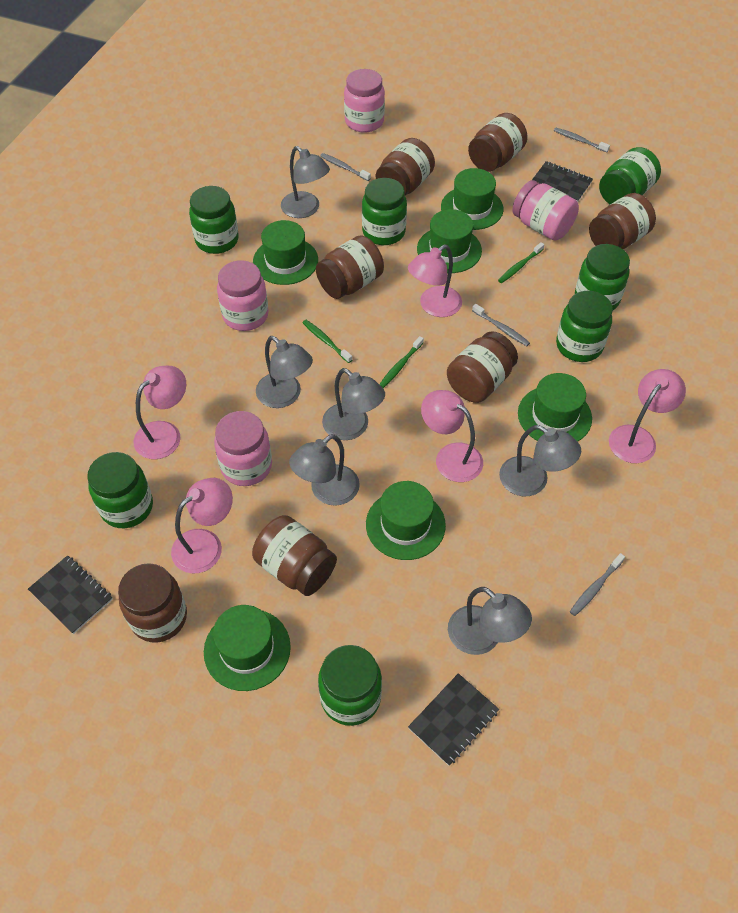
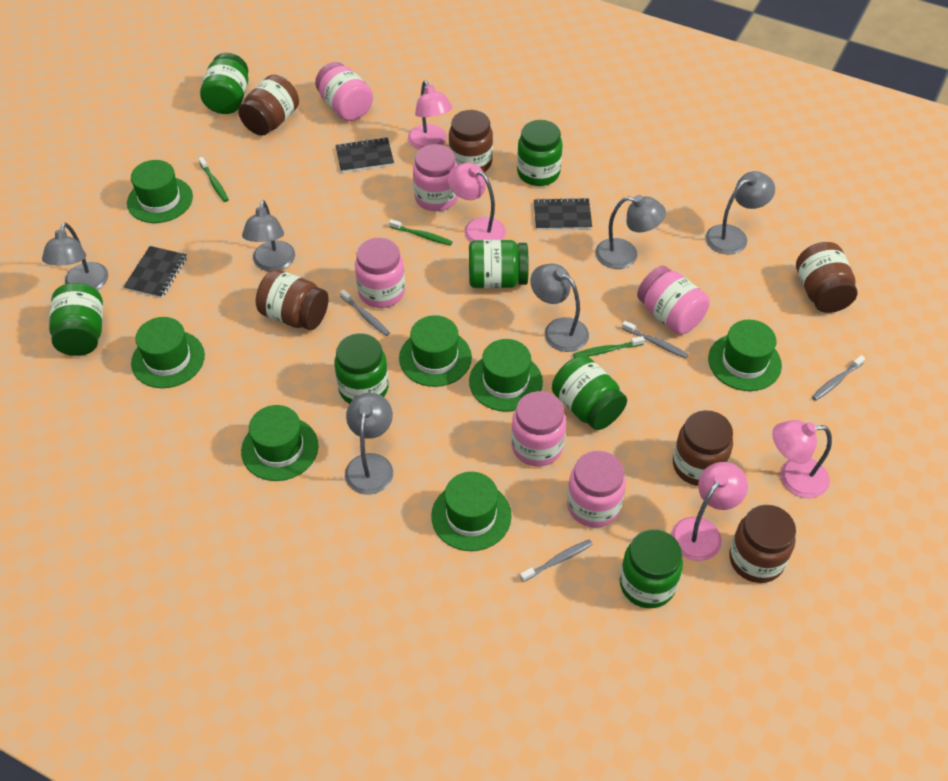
brown jar: [118,563,187,643] [252,515,337,596] [316,235,384,299] [376,138,435,195] [447,331,518,403] [468,113,528,172] [589,193,656,249] = 7 -> [238,75,299,136] [256,269,329,330] [449,110,493,172] [673,410,733,486] [729,505,796,583] [796,242,857,313] = 6
green hat: [204,605,291,691] [253,220,318,285] [366,481,446,560] [417,209,482,273] [441,168,504,230] [518,373,592,442] = 6 -> [127,160,193,223] [131,317,205,388] [241,405,318,481] [399,315,472,387] [431,472,512,551] [469,339,543,412] [708,320,782,391] = 7
pink jar: [214,411,272,486] [217,260,269,331] [344,69,385,133] [512,180,579,241] = 4 -> [315,62,373,121] [355,238,405,308] [413,144,458,211] [511,391,566,467] [567,451,626,528] [637,266,710,335] = 6
pink lamp: [134,366,186,459] [171,478,233,573] [408,245,462,317] [421,390,483,482] [609,369,686,463] = 5 -> [408,81,452,150] [448,163,506,242] [671,462,748,561] [772,420,832,498] = 4

